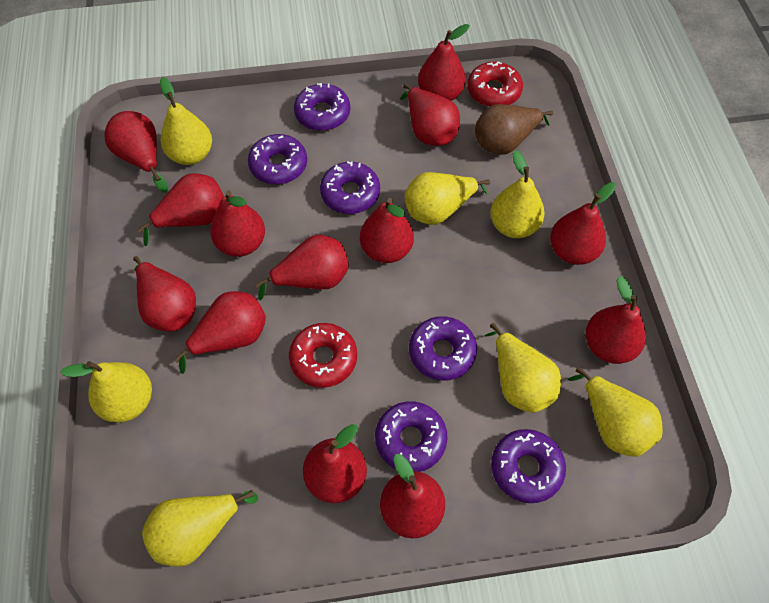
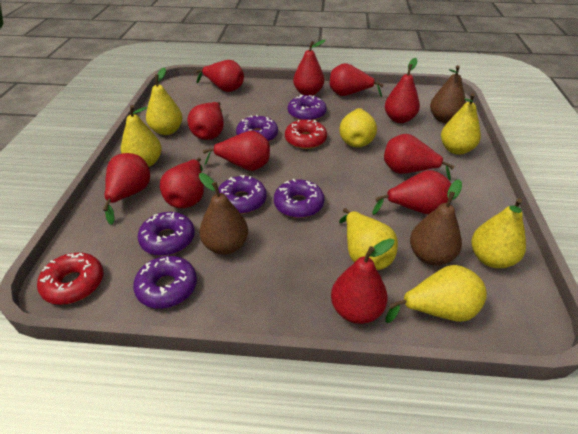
brown pear: [475,104,553,155] = 1 -> [199,173,248,255] [410,179,462,265] [430,65,466,123] = 3
red pear: [104,111,168,193] [133,256,196,331] [137,173,224,246] [174,291,266,374] [210,190,265,257] [255,235,349,300] [303,424,367,503] [360,198,414,263] [380,454,445,538] [400,83,460,146] [418,24,469,101] [550,182,616,265] [586,276,646,364] = 13 -> [103,153,150,225] [160,158,204,208] [187,102,224,140] [196,60,244,92] [203,131,270,171] [293,39,326,96] [330,63,383,97] [331,239,394,324] [372,170,451,215] [384,134,454,180] [385,58,420,123] = 11

